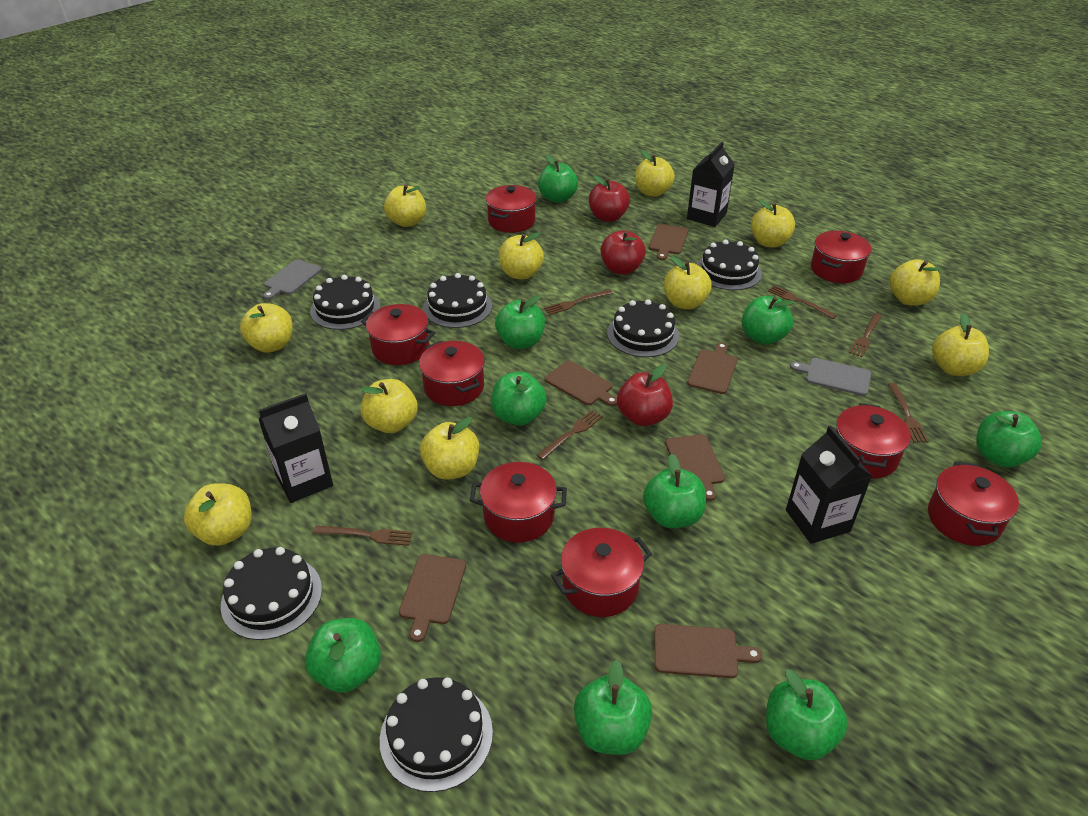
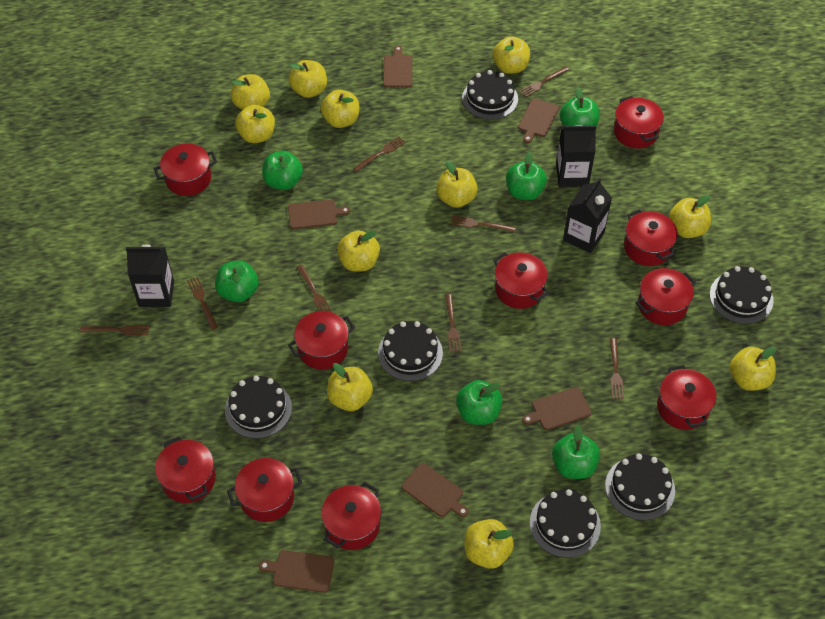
brown fork: [313,526,413,546] [537,410,603,460] [544,289,613,315] [768,285,837,319] [849,313,882,357] [888,383,929,443] = 6 -> [80,325,150,335] [187,277,218,330] [297,265,333,313] [354,137,406,172] [445,294,462,352] [451,216,516,232] [519,66,569,97] [610,338,624,399] = 8
green apple: [305,618,381,693] [491,372,547,426] [495,295,545,349] [538,155,578,203] [574,660,652,755] [643,453,706,528] [742,296,794,345] [766,669,848,760] [976,411,1042,468] = 9 -> [215,260,259,302] [262,151,303,190] [456,380,502,425] [506,152,547,200] [552,425,600,479] [560,87,599,126] = 6
grey cutting board: [263,260,322,299] [790,358,871,396] = 2 -> none = 0
red apple: [589,175,630,222] [601,230,646,275] [617,364,673,426] = 3 -> none = 0
red pot: [361,304,436,365] [419,341,485,406] [470,462,567,543] [486,185,537,233] [551,528,652,617] [811,231,871,283] [836,403,911,479] [928,462,1019,546] = 8 -> [154,143,217,196] [155,436,216,503] [227,458,302,522] [288,311,355,370] [321,482,381,550] [493,252,549,309] [614,96,664,149] [624,209,678,266] [635,268,696,325] [657,365,716,430] = 10

